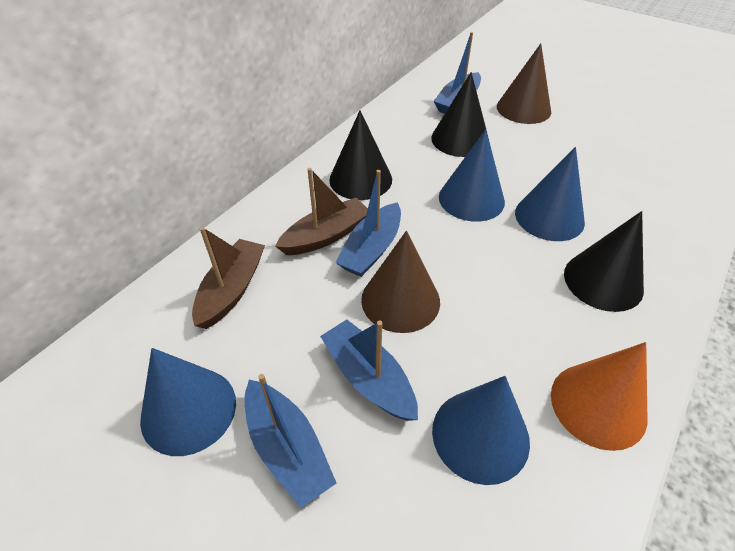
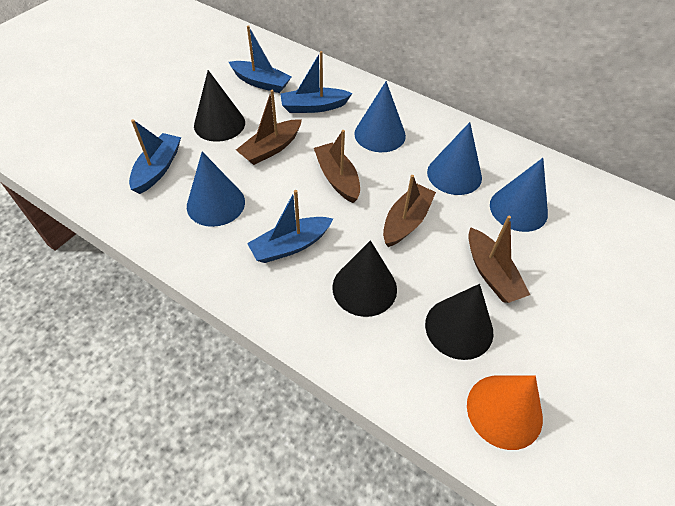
brown boat: [192,227,265,329] [275,168,368,255] = 2 -> [236,90,302,165] [314,130,360,203] [383,175,436,247] [468,216,530,303] = 4
brown cone: [361,231,440,333] [497,43,551,124] = 2 -> none = 0

